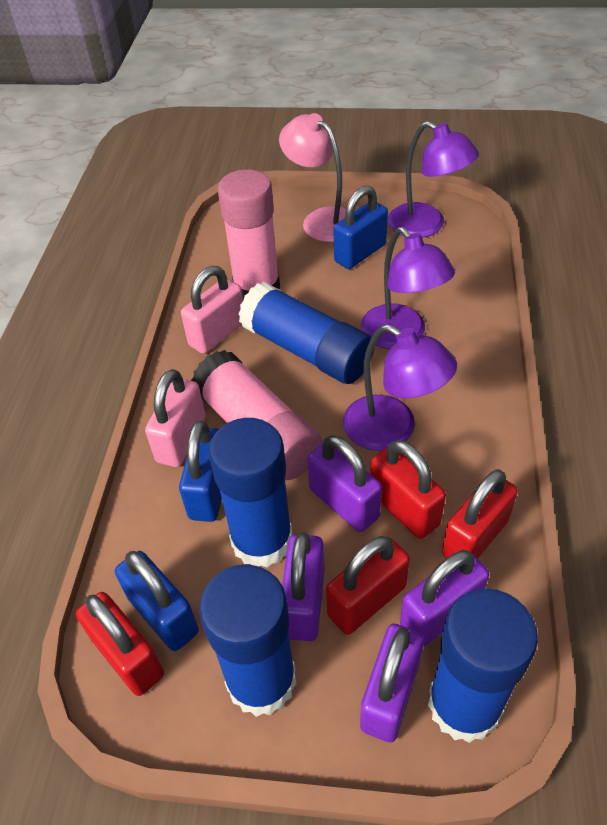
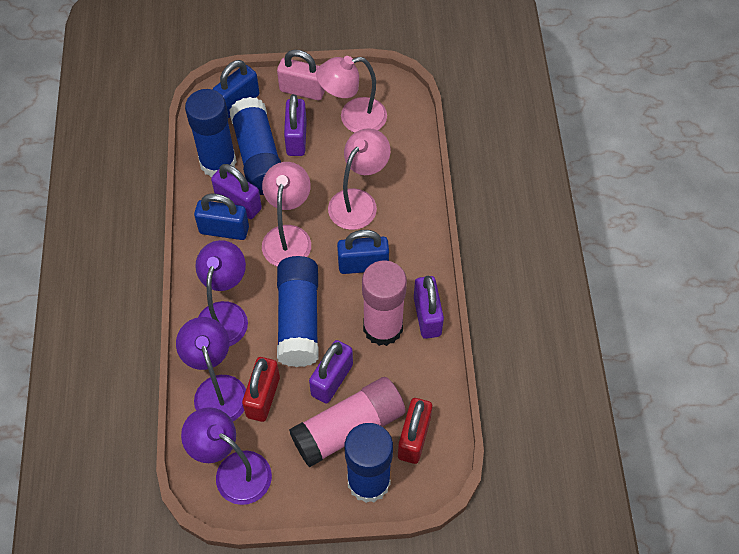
pink lamp: [279,113,346,242] = 1 -> [262,162,311,267] [316,56,387,133] [328,128,391,230] = 3
pink padlock: [145,369,205,467] [181,266,243,354] = 2 -> [277,50,325,100] = 1
red padlock: [76,592,164,696] [326,536,410,635] [370,440,446,539] [442,469,518,559] = 4 -> [242,357,280,422] [398,398,432,464] = 2

